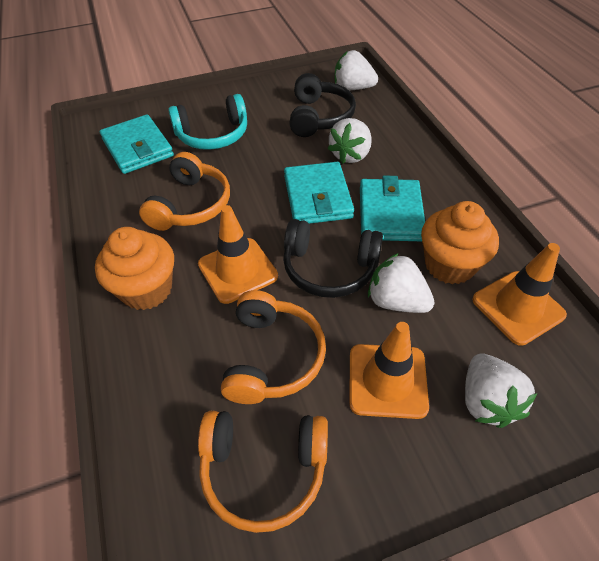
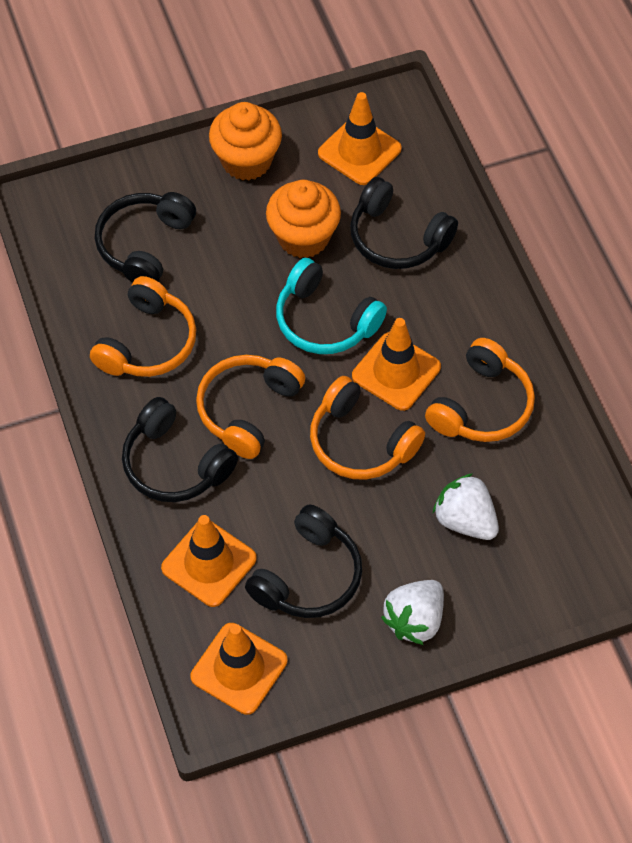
black headphones: [283,219,383,298] [289,73,356,137] = 2 -> [95,192,196,283] [122,397,238,502] [245,505,362,618] [350,177,458,269] = 4
orange headphones: [139,152,230,231] [198,411,328,533] [221,290,326,404] = 3 -> [90,276,196,377] [196,355,305,459] [310,376,425,480] [425,338,535,442] = 4
orange traffic cone: [198,205,278,304] [349,322,429,419] [472,243,567,346] = 3 -> [161,515,257,607] [191,623,287,715] [318,92,402,185] [352,318,441,411] = 4
turquoise wallet: [100,115,174,174] [284,162,354,224] [360,176,425,241] = 3 -> none = 0
white strawberry: [328,118,372,164] [335,50,378,90] [368,253,435,313] [465,354,538,428] = 4 -> [381,580,444,645] [433,473,499,540] = 2

